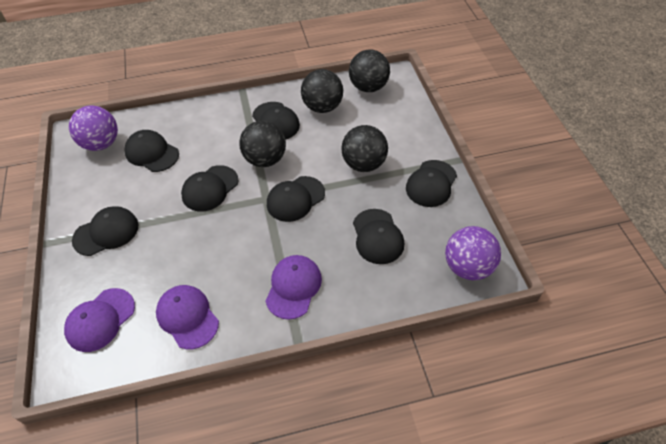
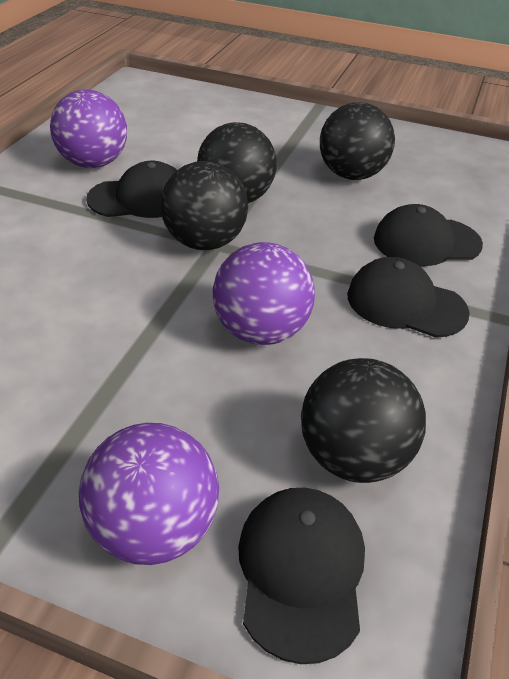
black cap: [72,206,139,256] [124,130,179,172] [181,165,239,211] [252,102,300,140] [267,176,325,222] [353,209,404,264] [406,160,457,207] = 7 -> [86,161,177,218] [238,488,365,664] [347,257,470,338] [374,204,483,266] = 4
purple ball: [69,105,118,151] [445,226,501,280] = 2 -> [50,89,127,168] [79,423,219,565] [213,242,315,345] = 3
purple cap: [64,288,135,352] [156,285,219,349] [266,255,322,320] = 3 -> none = 0

